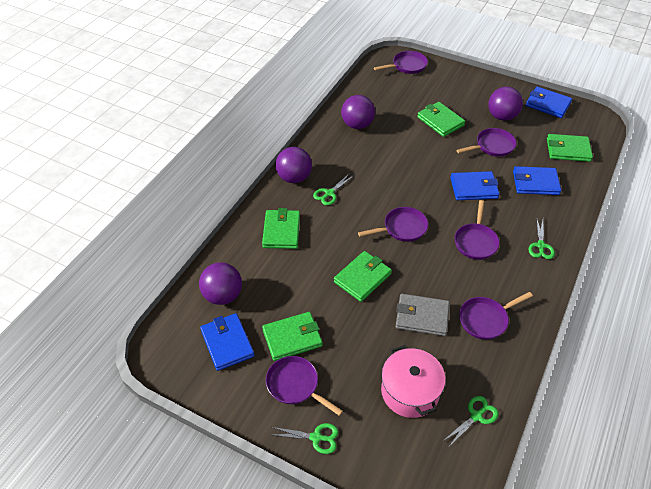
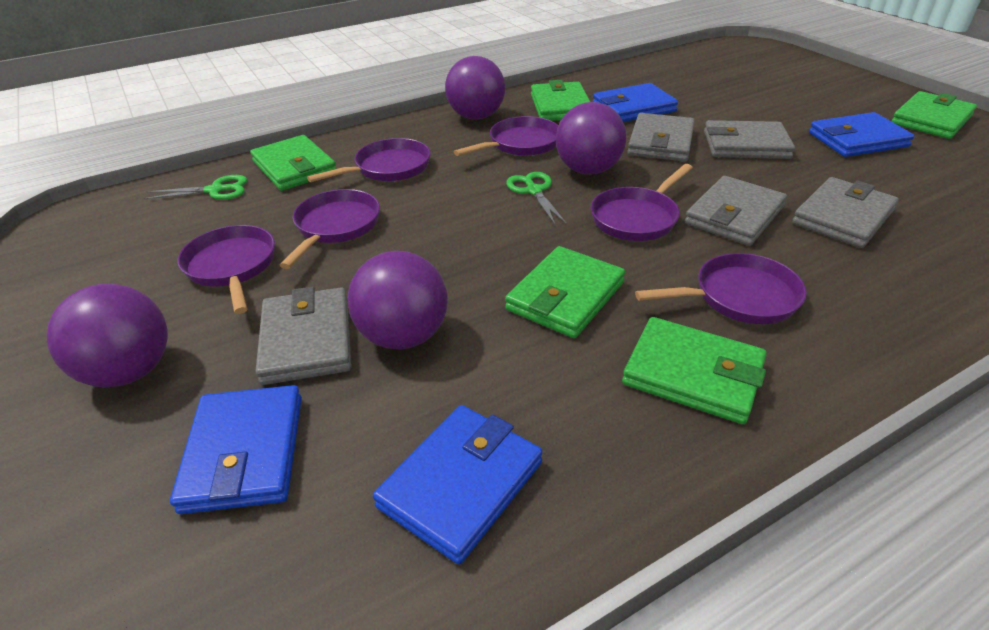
green scissors: [272,423,338,454] [313,173,353,205] [443,396,498,445] [528,220,555,259] = 4 -> [144,175,247,200] [506,172,567,225] = 2
grey wallet: [396,294,450,336] = 1 -> [255,287,351,385] [627,113,695,162] [685,176,787,246] [704,120,795,159] [792,177,899,248] = 5
pink pot: [381,345,446,418] = 1 -> none = 0

